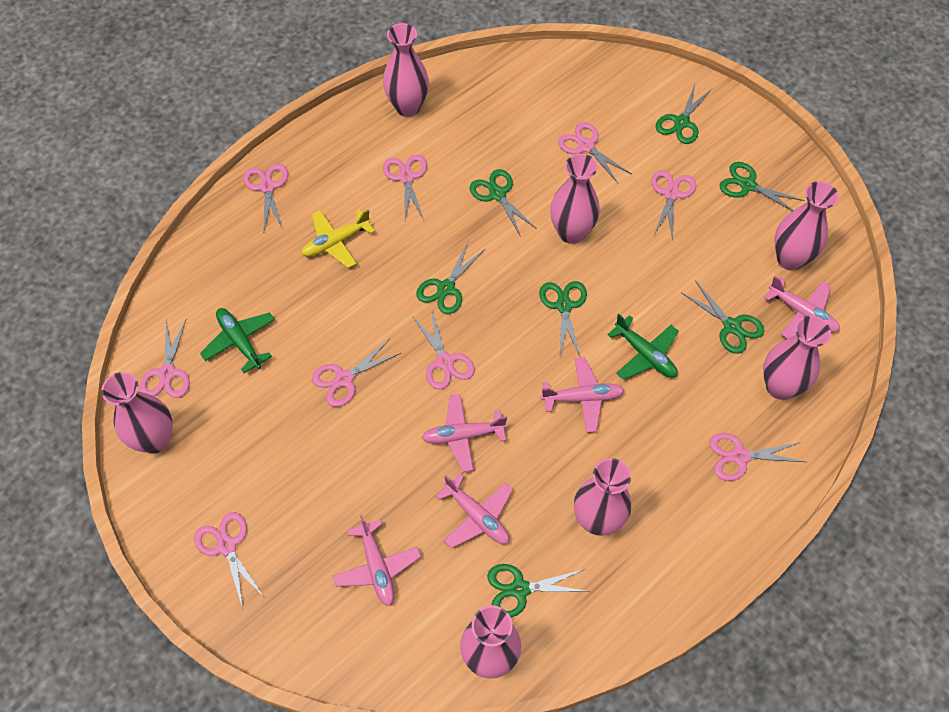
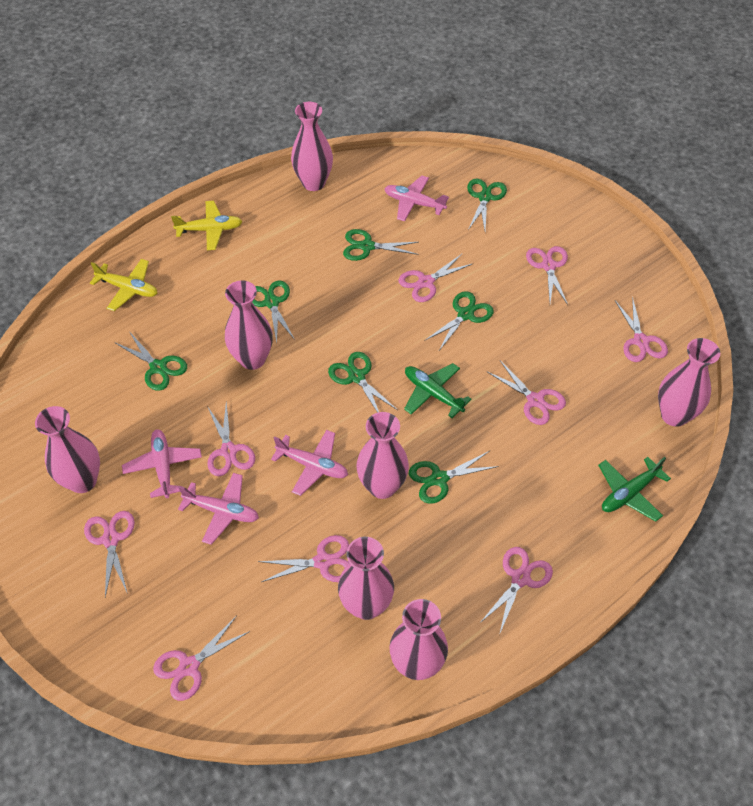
pink plane: [333,515,421,606] [422,394,507,472] [436,473,513,548] [541,357,625,433] [764,276,840,339] = 5 -> [122,429,202,498] [178,473,259,545] [271,430,348,496] [384,176,449,221] = 4
yellow plane: [301,209,375,268] = 1 -> [90,259,157,311] [171,201,243,250] = 2

